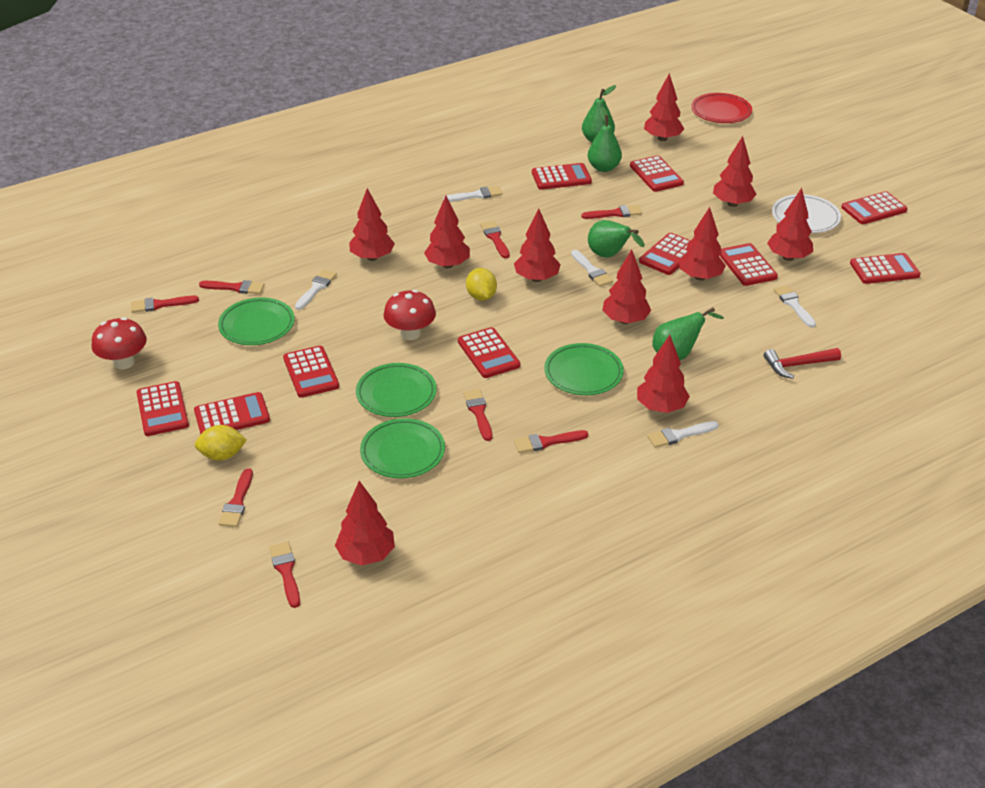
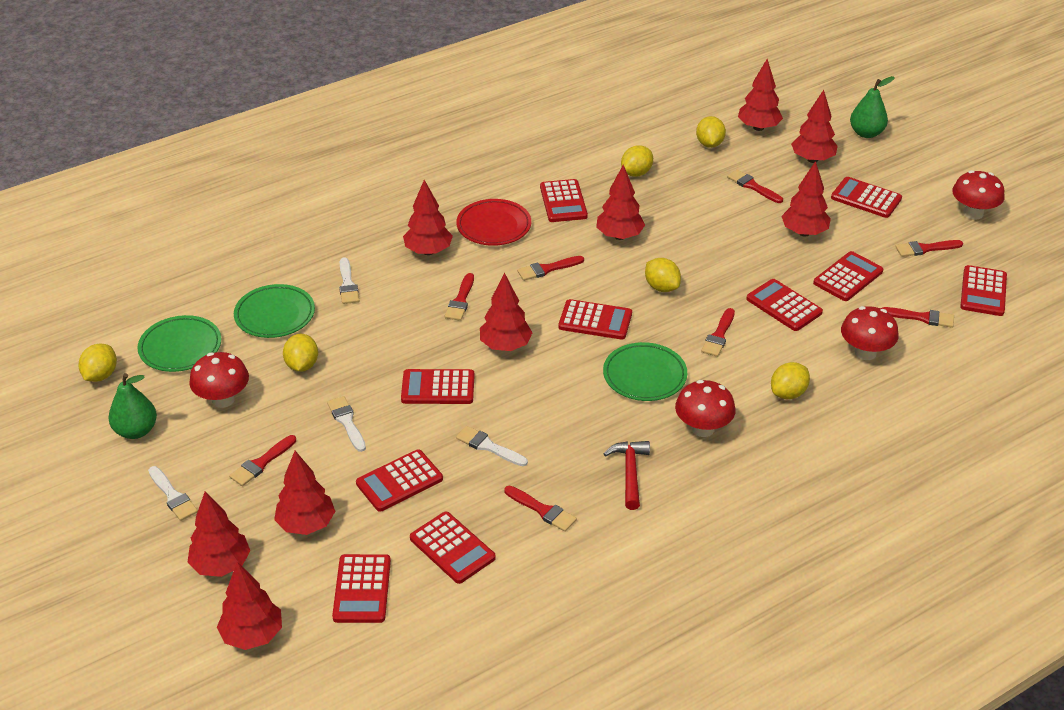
green pear: [582,85,616,143] [588,107,622,172] [588,220,645,258] [652,307,724,360] = 4 -> [109,373,157,439] [850,76,895,138] = 2
green plate: [218,298,295,345] [356,363,437,417] [360,418,445,478] [544,343,624,395] = 4 -> [137,315,221,372] [234,284,315,338] [603,342,687,401] = 3
red mushroom: [92,317,147,369] [383,290,436,340] = 2 -> [189,352,249,408] [675,380,736,437] [841,306,899,360] [952,170,1004,220] = 4
red tree: [335,481,395,565] [349,188,395,261] [424,196,470,268] [514,209,561,282] [602,249,651,324] [637,335,690,413] [644,73,684,141] [679,207,726,281] [713,136,757,207] [767,188,813,261] = 10 -> [187,492,250,577] [217,562,282,650] [274,451,335,535] [403,180,453,255] [480,273,533,351] [596,165,645,240] [738,59,783,131] [781,161,831,236] [791,90,838,163] = 9
white brush: [295,269,337,310] [443,186,503,202] [571,250,613,287] [647,421,719,448] [774,285,816,328] = 5 -> [148,466,198,521] [327,396,366,452] [339,257,360,304] [456,426,528,466] = 4
white plate: [772,194,841,233] = 1 -> none = 0
yellow lemon: [194,425,247,461] [466,268,497,301] = 2 -> [78,344,117,382] [283,334,318,372] [621,145,653,177] [645,258,681,292] [696,116,726,148] [771,362,810,399] = 6

